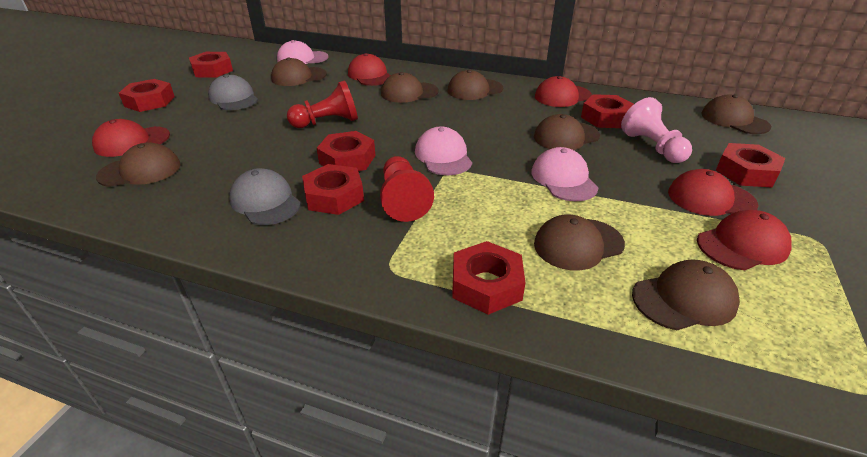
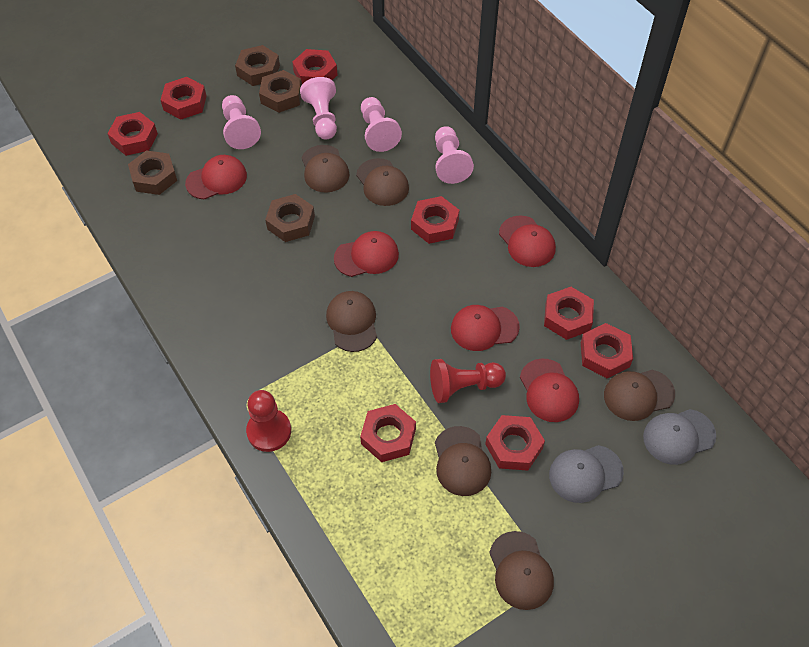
brown cap: [96,142,181,187] [271,58,327,86] [381,72,439,103] [448,70,503,100] [534,114,600,150] [534,215,625,271] [632,259,740,330] [701,95,771,134] = 8 -> [302,145,350,193] [326,291,377,352] [356,158,409,206] [435,426,491,496] [489,531,554,610] [604,370,675,421] = 6
brown nut: none = 0 -> [128,150,177,195] [235,45,280,86] [259,70,302,113] [265,194,315,242] = 4
pink cap: [277,40,328,64] [415,127,472,175] [531,147,599,201] = 3 -> none = 0
pink pawn: [621,97,692,163] = 1 -> [222,95,261,149] [300,77,337,139] [361,97,402,152] [435,126,474,184] = 4
red nut: [119,79,175,112] [189,52,233,78] [302,164,364,215] [317,131,376,171] [452,241,525,315] [581,94,634,128] [716,143,785,188] = 7 -> [107,112,158,156] [161,77,206,120] [292,49,337,84] [360,404,416,462] [411,196,460,244] [485,415,545,471] [544,287,594,340] [581,323,633,378] = 8

